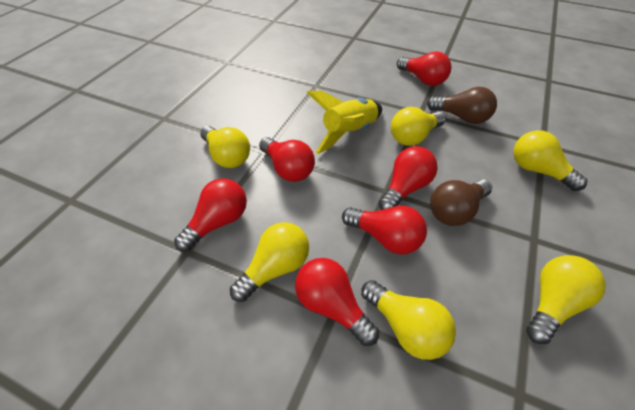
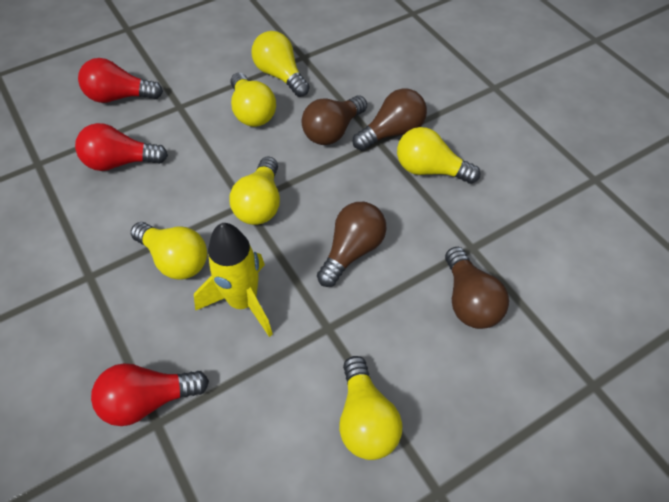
brown light bulb: [427,87,497,124] [430,179,492,226] = 2 -> [302,95,367,145] [317,202,386,287] [353,88,427,151] [445,247,509,329] = 4
red light bulb: [174,178,247,252] [259,137,315,182] [295,258,379,346] [342,206,427,254] [378,146,438,210] [397,51,451,86] = 6 -> [75,123,168,171] [78,58,163,103] [91,363,209,426] = 3

